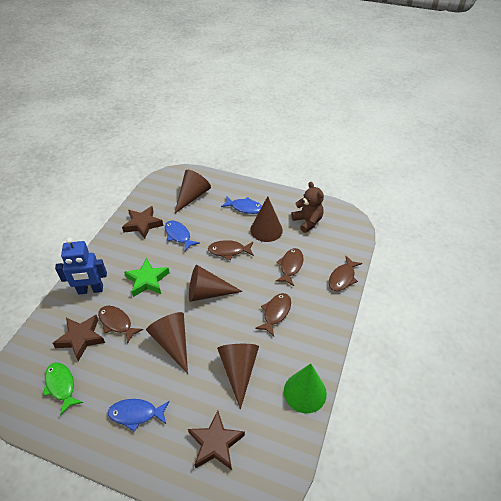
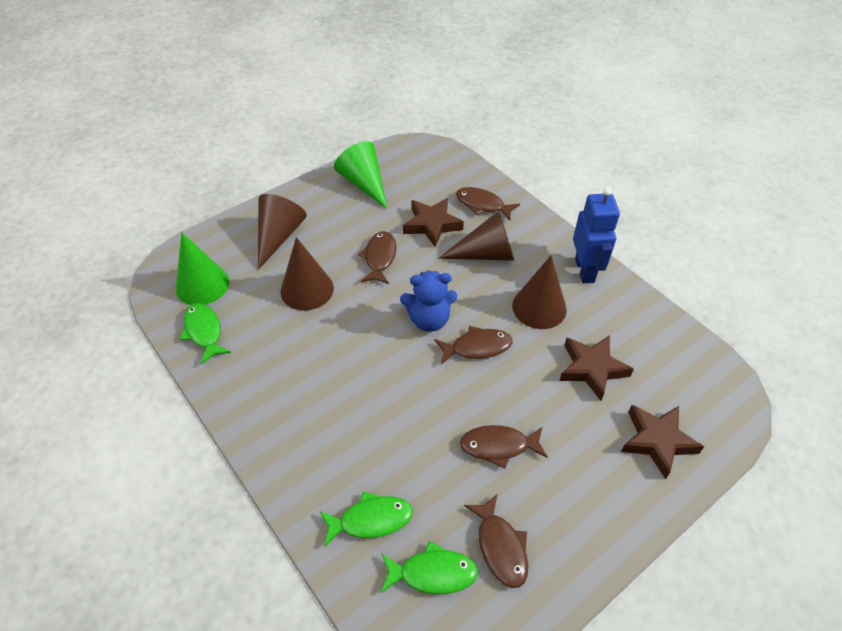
blue fish: [108,399,169,432] [165,221,200,251] [221,197,262,214] = 3 -> none = 0
blue teddy bear: none = 0 -> [400,271,457,332] = 1
brown cone: [146,312,188,374] [175,170,211,213] [189,265,243,302] [217,344,259,409] [250,196,283,242] = 5 -> [258,194,307,270] [280,237,334,311] [438,211,514,261] [512,256,567,329] = 4
brown teddy bear: [291,182,324,233] = 1 -> none = 0
green cone: [284,364,327,413] = 1 -> [176,233,229,305] [334,141,387,209] = 2
green fish: [43,362,83,416] = 1 -> [180,303,231,364] [320,491,413,547] [381,541,478,594] = 3
green star: [124,258,170,297] = 1 -> none = 0

